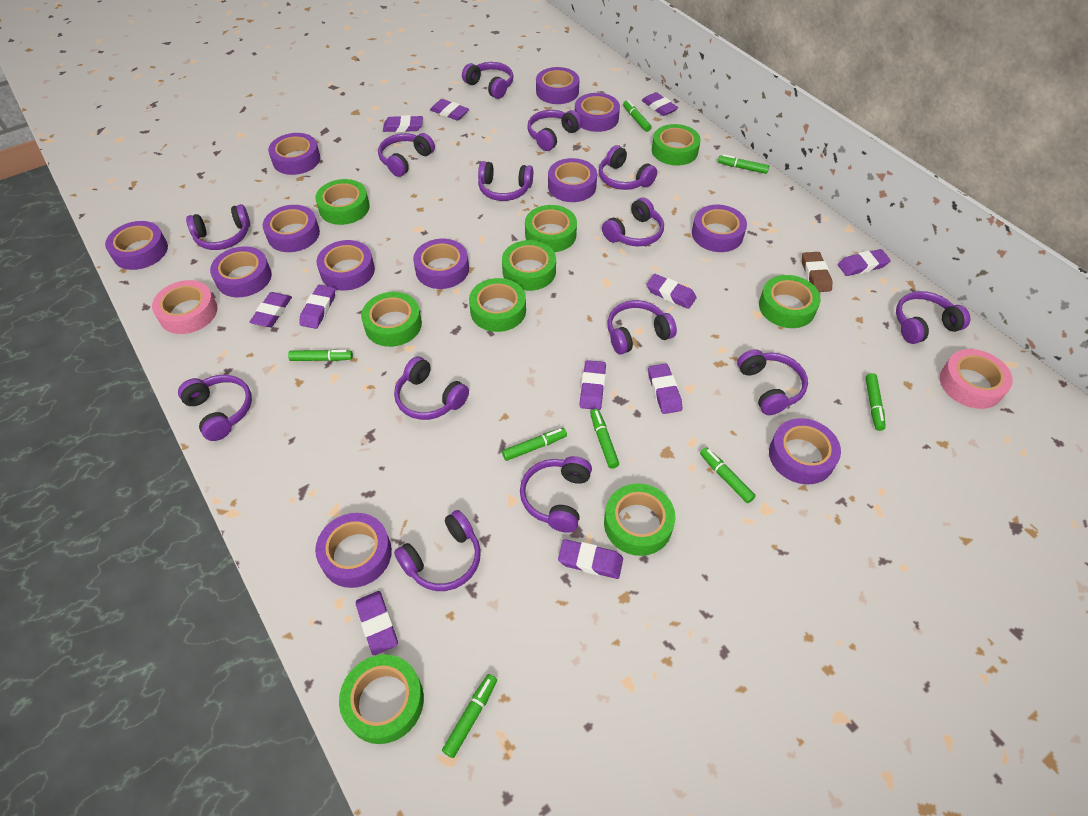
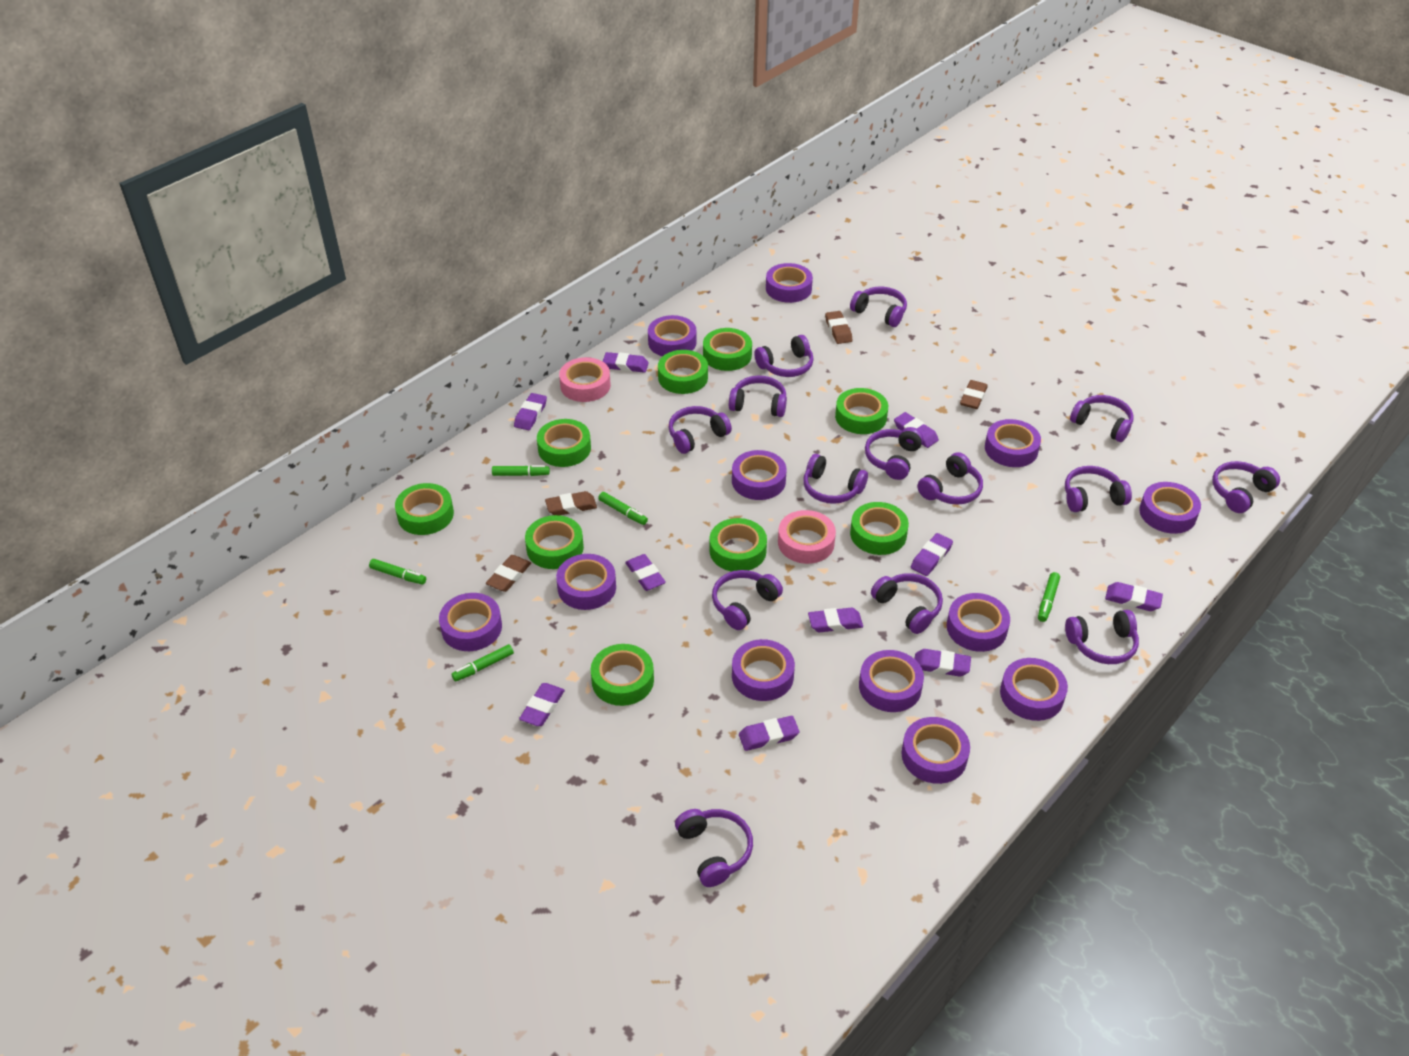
brown eraser: [802,252,832,292] = 1 -> [486,555,531,592] [545,491,597,515] [825,311,853,344] [960,380,988,409] = 4
green marker: [288,349,353,361] [442,674,497,758] [502,428,567,461] [590,409,619,469] [623,100,652,132] [700,447,756,503] [718,154,769,174] [865,373,886,431] = 8 -> [369,559,426,585] [451,644,514,682] [492,465,550,476] [598,492,648,525] [1038,572,1060,622] = 5
purple eraser: [249,292,292,327] [299,285,335,329] [356,591,398,655] [383,115,423,132] [430,99,469,120] [558,539,623,579] [580,360,606,410] [642,92,678,116] [646,274,697,309] [648,364,682,414] [838,249,891,276] = 11 -> [514,393,547,430] [519,683,565,726] [603,352,649,373] [625,554,666,591] [739,716,799,751] [808,608,863,632] [894,412,939,448] [911,533,953,576] [915,649,971,677] [1105,582,1163,611] = 10

